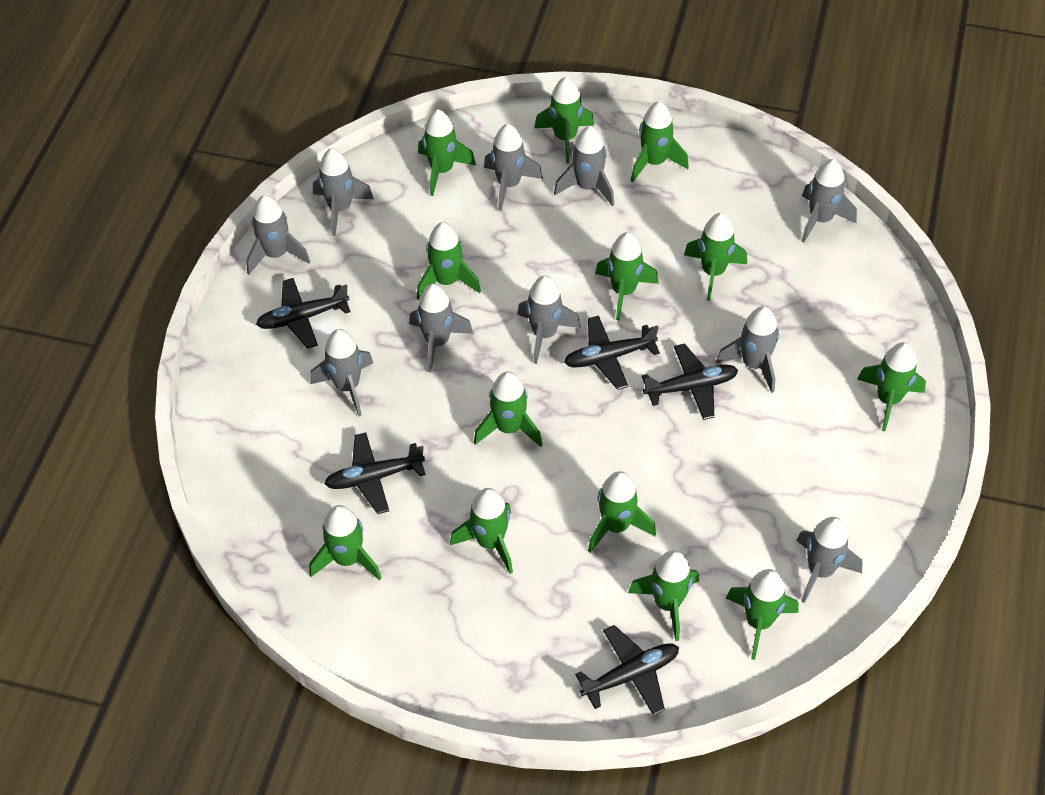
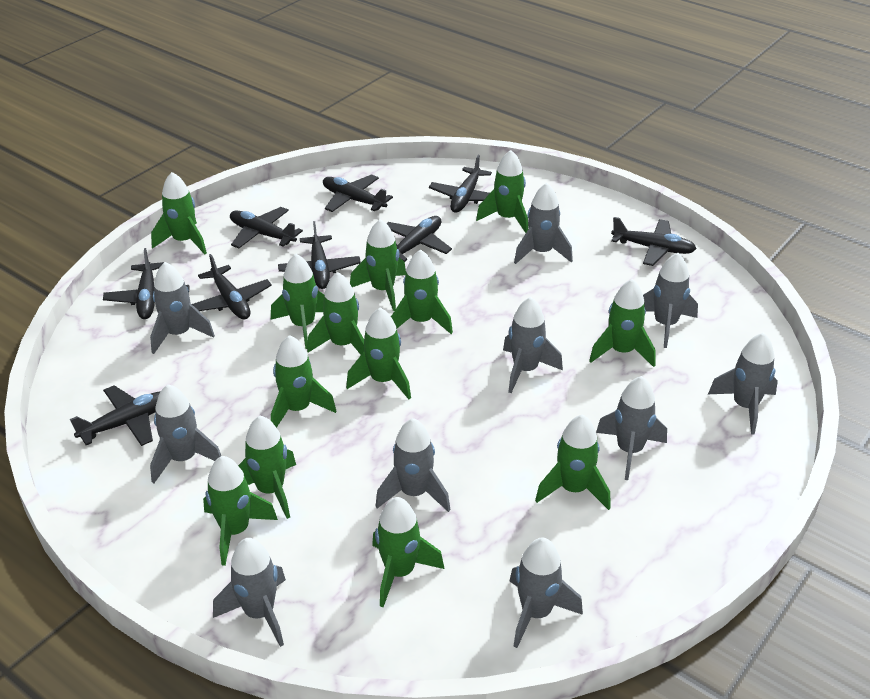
black plane: [256,278,351,349] [324,432,426,514] [564,316,660,390] [575,625,679,716] [642,344,738,420] = 5 -> [70,385,161,446] [103,248,189,319] [192,254,272,319] [230,207,303,248] [278,221,361,289] [323,174,393,212] [386,216,452,262] [429,155,492,212] [611,217,697,266] = 9

